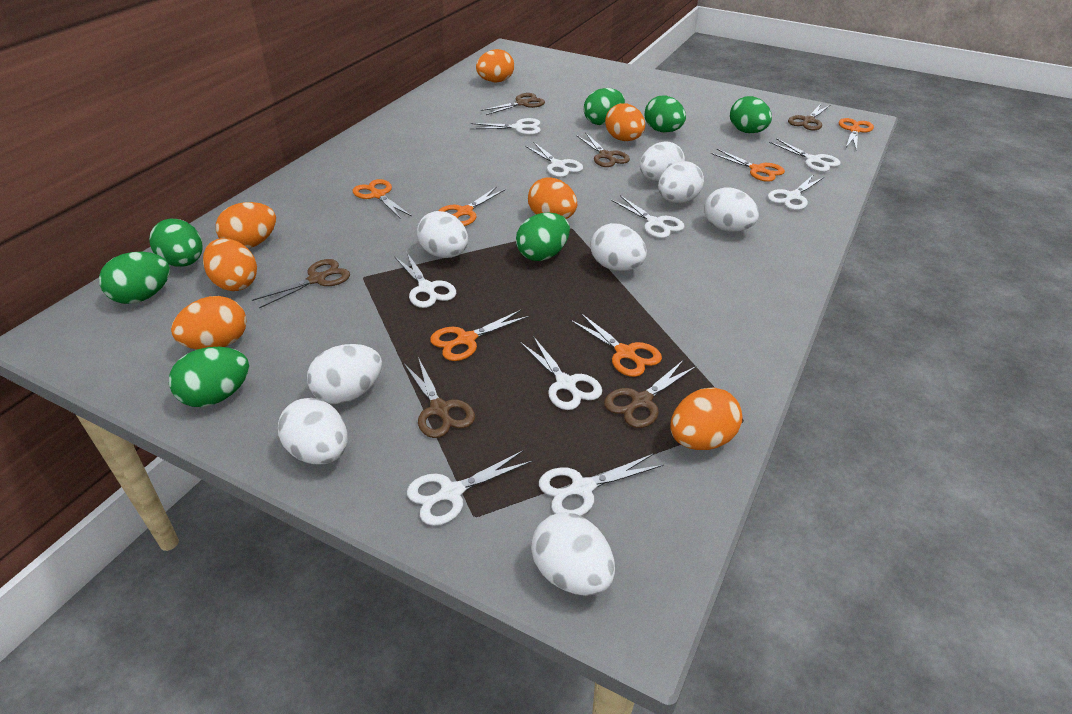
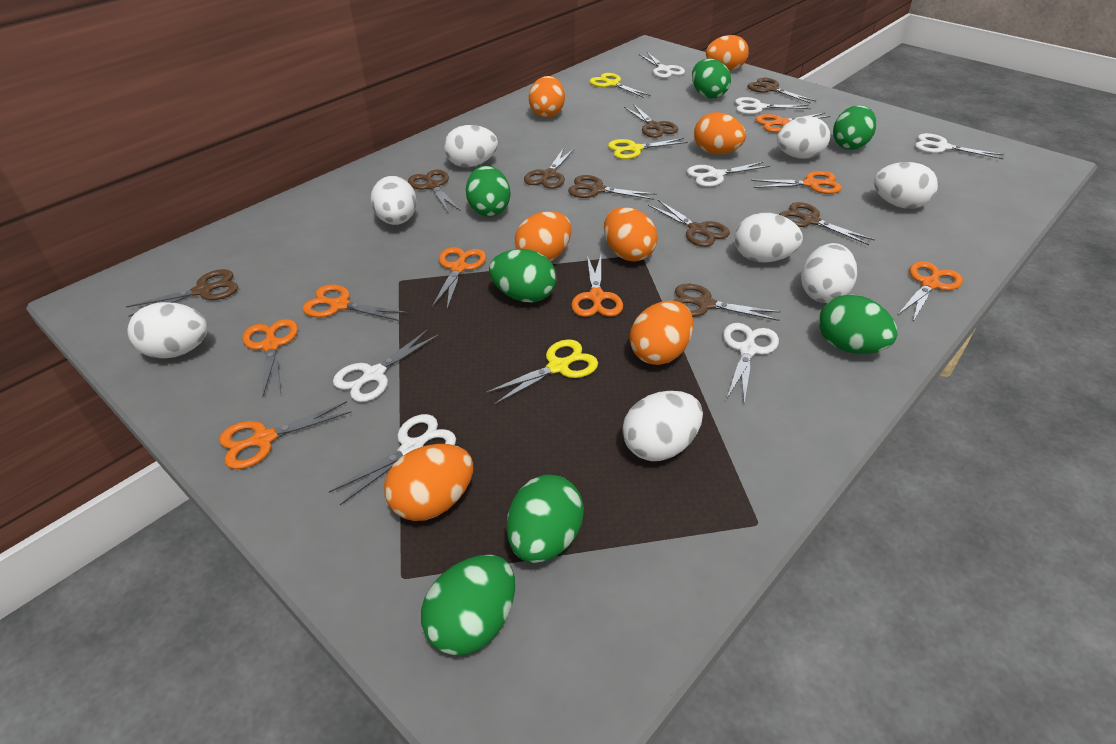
brown scissors: [252,259,350,308] [404,357,475,438] [481,93,545,115] [576,132,630,167] [604,360,696,428] [788,104,830,130] = 6 -> [126,269,238,317] [408,169,461,212] [524,148,574,189] [568,175,657,200] [624,104,679,138] [648,200,730,247] [673,284,781,321] [747,78,816,104] [779,202,875,245] = 9
orange scissors: [352,179,412,219] [430,309,530,361] [438,187,506,226] [570,313,662,377] [711,149,785,182] [839,118,874,151] = 6 -> [219,401,352,469] [242,319,298,396] [302,284,408,321] [432,247,486,309] [571,255,623,317] [751,171,842,194] [755,113,831,133] [898,261,963,321] = 8
white scissors: [394,253,456,308] [407,450,533,526] [470,118,541,135] [520,336,602,410] [525,142,583,177] [539,454,664,516] [611,195,684,238] [768,174,824,210] [769,138,841,172] = 9 -> [329,414,456,505] [333,329,439,402] [639,52,685,78] [687,161,770,187] [723,323,779,403] [735,97,811,114] [915,133,1004,159] = 7
yellow scissors: none = 0 -> [485,339,598,405] [589,73,651,98] [608,138,688,159] = 3

